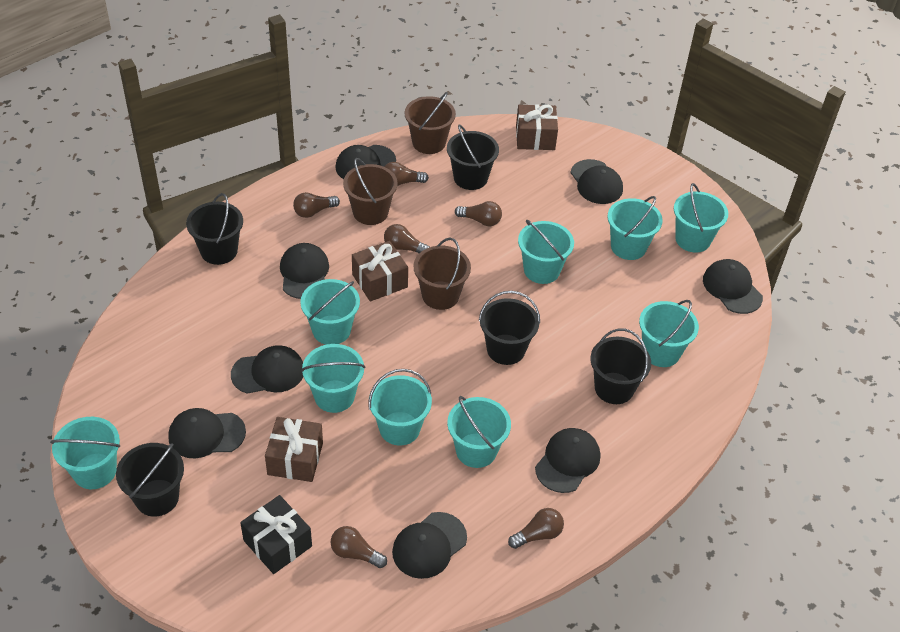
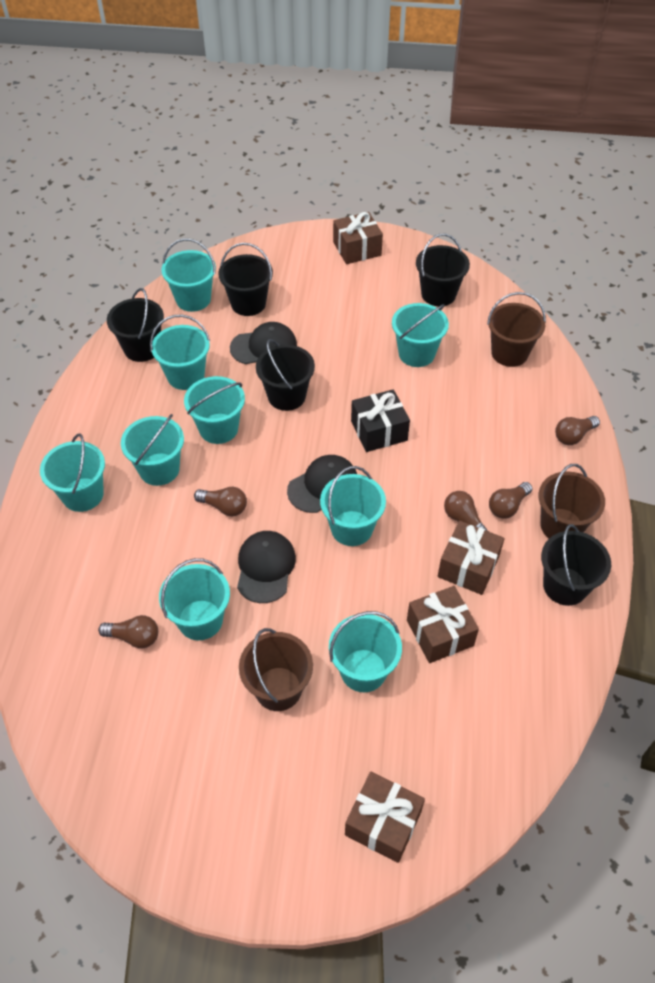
black cap: [168,408,246,458] [231,345,303,394] [280,243,329,299] [335,145,396,179] [392,512,467,579] [535,428,600,493] [571,159,623,204] [703,259,763,314] = 8 -> [230,322,297,364] [237,531,296,603] [287,455,357,513] = 3
brown gift: [265,417,323,482] [352,241,408,302] [516,105,558,150] = 3 -> [333,212,383,264] [345,772,425,863] [407,586,479,663] [438,521,505,595] = 4
brown light bulb: [293,192,340,218] [331,526,387,568] [384,162,429,186] [384,224,430,253] [455,201,502,226] [508,508,564,549] = 6 -> [98,615,158,648] [194,487,247,516] [444,491,489,532] [489,482,533,519] [555,416,600,445] = 5

